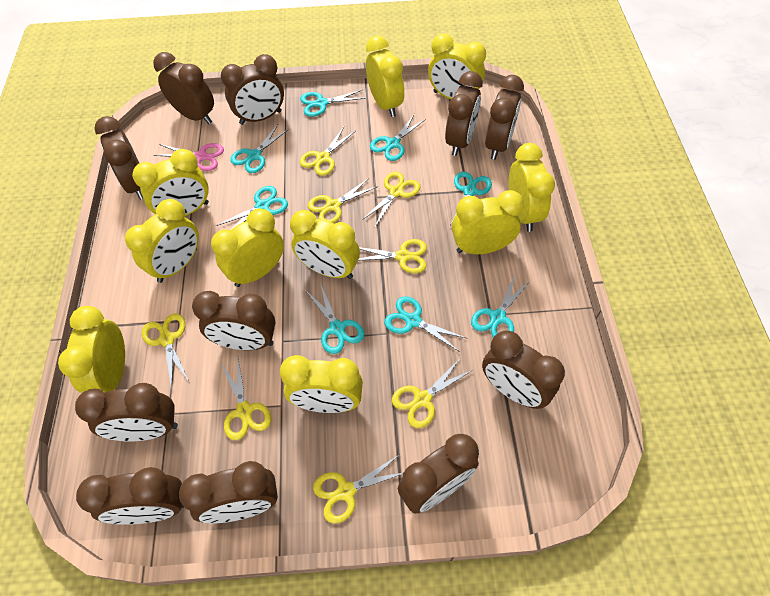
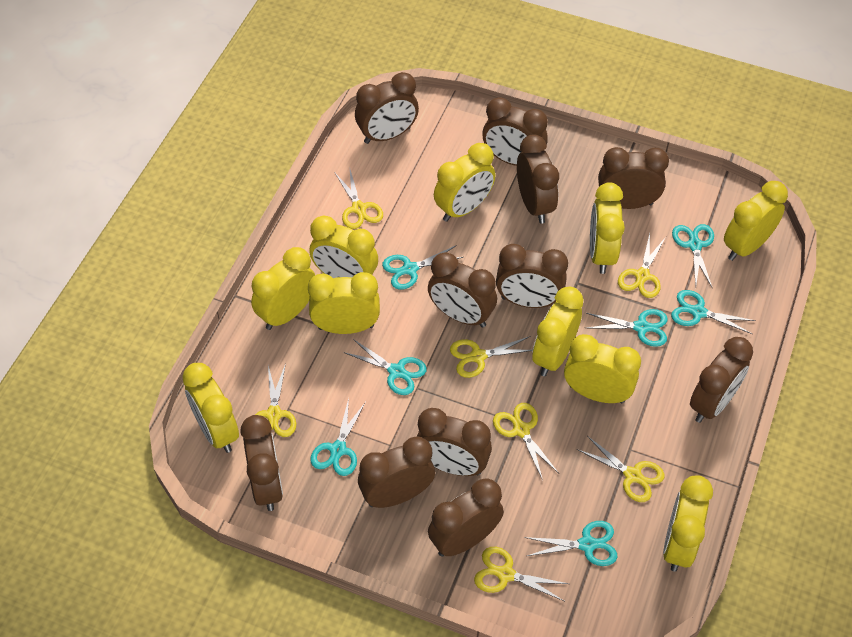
pink scissors: [154,143,224,171] = 1 -> none = 0
turquoise scissors: [216,186,288,229] [230,125,289,173] [300,90,366,117] [305,283,364,354] [370,114,426,161] [384,296,466,352] [450,171,492,225] [471,275,531,337] = 8 -> [311,398,366,476] [343,339,427,395] [382,245,463,290] [524,521,618,566] [586,309,668,347] [671,290,756,334] [672,224,714,289] = 7
yellow scissors: [142,313,189,390] [222,358,271,440] [299,127,356,176] [308,178,378,223] [313,454,404,524] [359,239,427,273] [362,172,420,227] [392,360,473,428] = 8 -> [255,363,296,437] [334,166,383,229] [450,336,533,378] [474,547,569,601] [493,403,559,480] [577,436,665,502] [618,234,666,298] = 7

